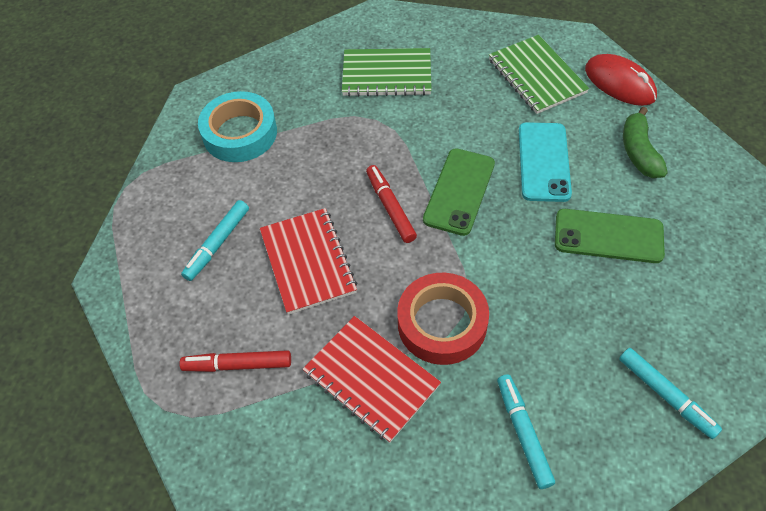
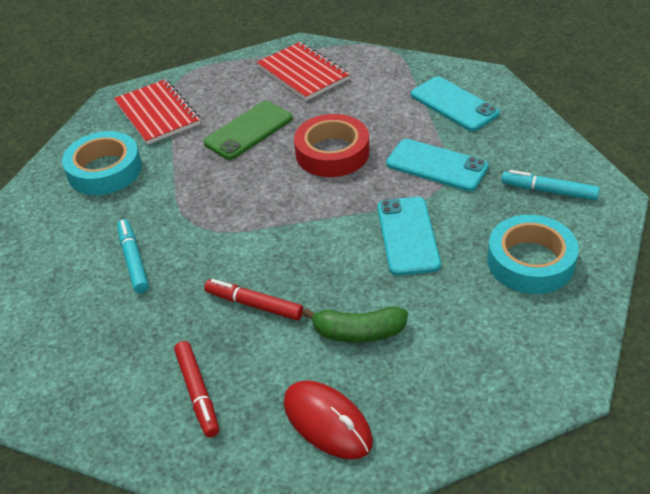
green notebook: [342,48,432,97] [489,35,589,114] = 2 -> none = 0
green phone: [423,148,495,236] [555,209,665,263] = 2 -> [204,101,293,160] = 1
turquoise marker: [181,200,249,281] [497,374,555,489] [619,348,722,439] = 3 -> [117,219,149,293] [501,170,600,201] = 2
turquoise phone: [519,122,572,202] = 1 -> [377,197,441,276] [386,139,489,191] [411,76,500,131] = 3
turquoise tape: [198,91,277,162] = 1 -> [62,131,142,195] [487,215,579,294] = 2

